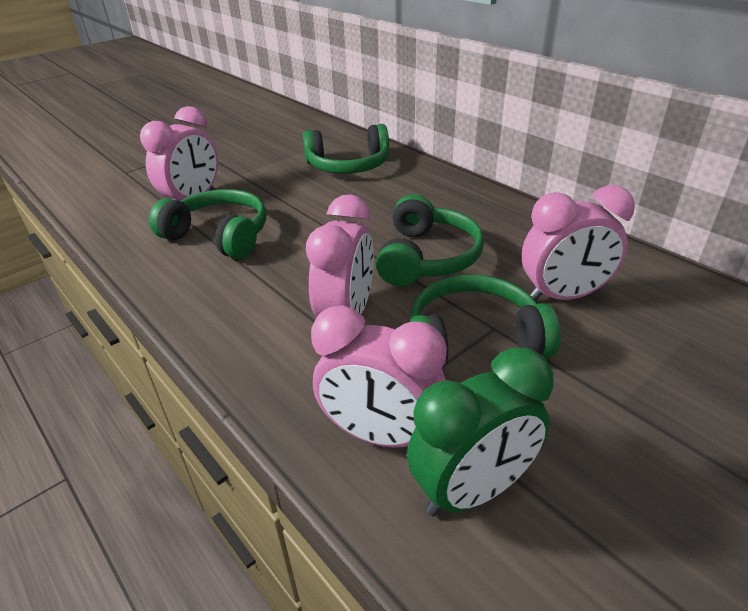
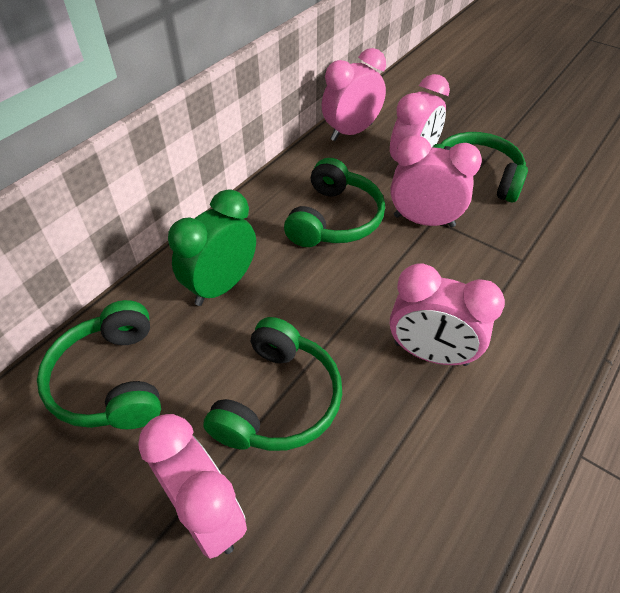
pink clock: [140,106,218,201] [306,194,374,317] [311,305,447,448] [522,185,635,301] = 4 -> [138,414,247,559] [322,48,386,141] [390,74,450,162] [390,135,482,227] [390,263,505,366] = 5

